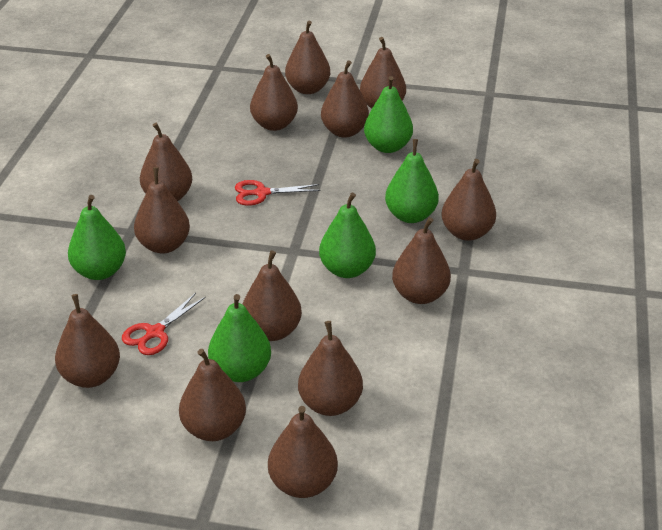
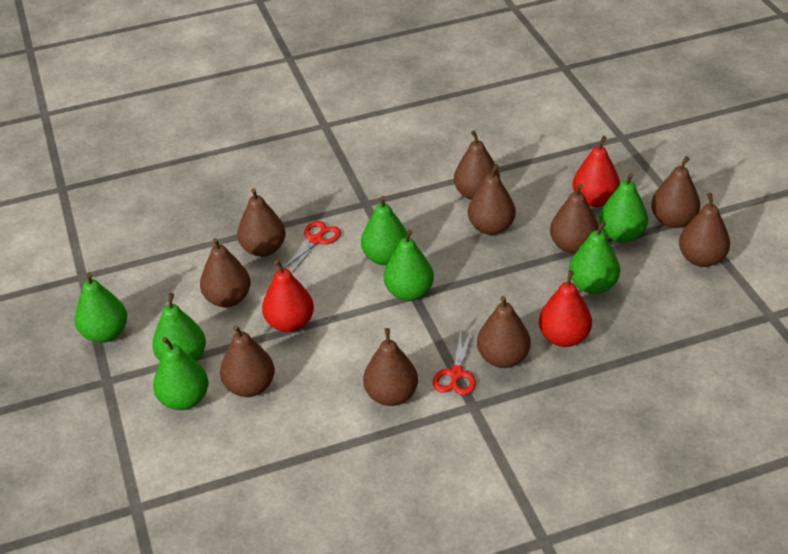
brown pear: [55,294,120,388] [134,167,190,253] [140,123,192,201] [179,349,246,441] [243,250,302,341] [250,54,298,131] [268,406,338,498] [285,21,330,94] [298,321,363,416] [321,60,369,138] [360,37,406,109] [392,217,451,304] [441,159,496,241] = 13 -> [200,238,251,307] [220,325,275,397] [237,188,286,257] [363,328,418,406] [454,130,500,200] [468,164,516,235] [477,296,531,368] [550,184,599,254] [651,156,700,228] [679,193,730,267] = 10
green pear: [68,195,126,280] [208,294,271,382] [319,193,376,278] [364,76,413,153] [385,139,439,223] = 5 -> [75,272,127,343] [152,293,206,362] [153,337,208,410] [361,196,407,265] [384,229,434,301] [569,221,620,294] [599,173,648,243] = 7
red pear: none = 0 -> [262,260,314,332] [539,270,592,347] [572,136,620,207] = 3

